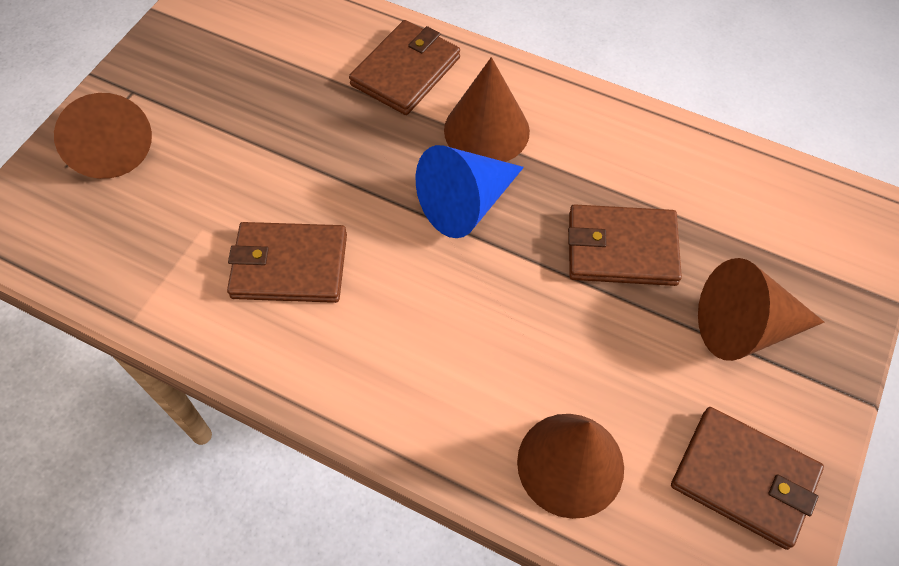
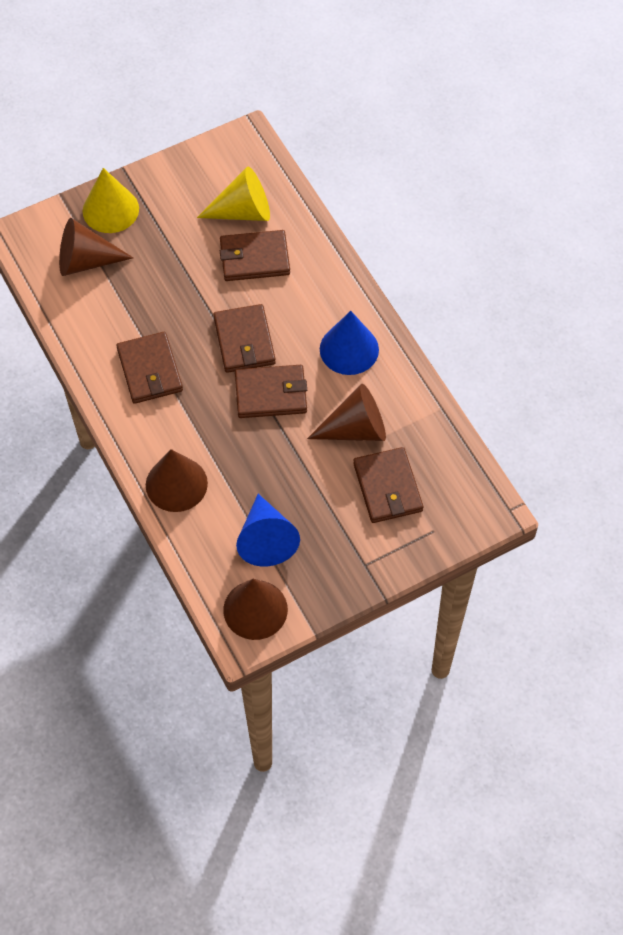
blue cone: [416,145,524,238] = 1 -> [236,494,300,567] [320,311,379,375] = 2
brown wallet: [227,222,347,303] [349,20,460,115] [568,204,682,286] [671,407,824,550] = 4 -> [116,332,183,404] [213,304,276,373] [220,230,290,281] [235,365,307,418] [353,447,423,523] = 5
yellow cone: none = 0 -> [82,168,139,233] [197,167,270,221] = 2

